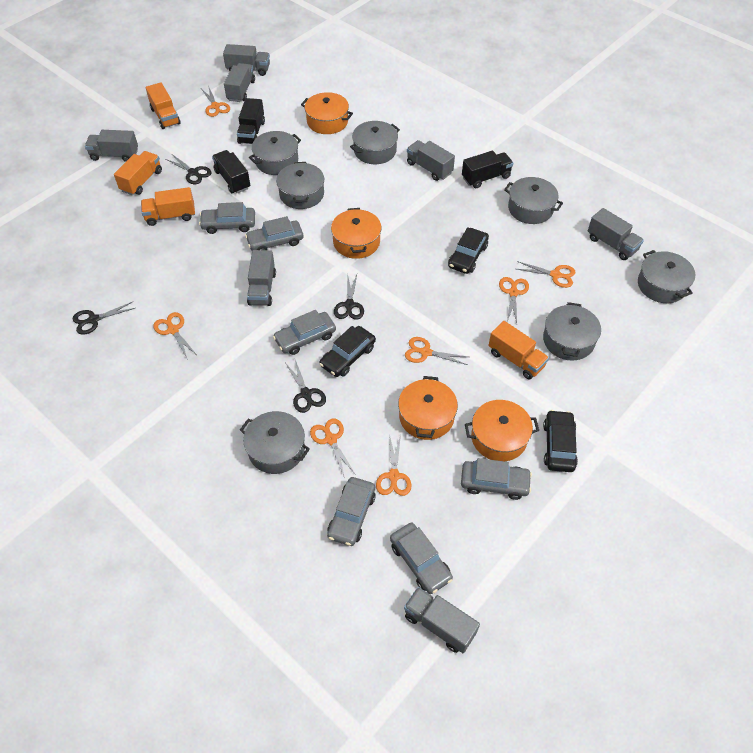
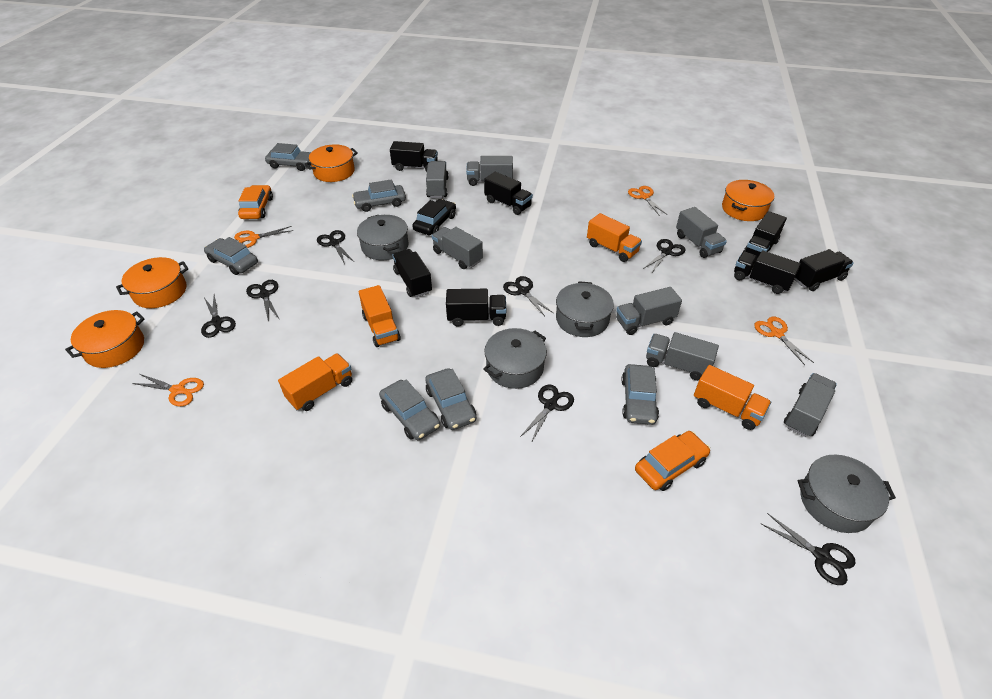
black car: [319,326,376,377] [448,227,489,274] [543,410,578,472] = 3 -> [412,199,456,235] = 1
black scissors: [73,301,135,335] [166,154,211,184] [286,360,326,413] [334,273,364,320] = 4 -> [201,294,236,338] [246,280,279,322] [317,230,354,264] [503,276,553,316] [520,384,574,443] [643,239,685,274] [761,513,856,585] = 7
black truck: [212,150,250,194] [237,98,265,144] [462,151,513,188] = 3 -> [390,141,438,172] [392,249,432,297] [446,289,506,326] [484,172,533,215] [734,250,801,294] [743,211,787,258] [795,249,854,291] = 7
grey pot: [240,411,310,474] [249,131,301,175] [276,162,324,209] [350,121,400,164] [504,177,563,224] [543,302,601,361] [638,250,695,303] = 7 -> [357,215,409,260] [483,328,547,389] [556,281,614,337] [798,455,896,533] = 4
orange car: none = 0 -> [238,185,273,219] [635,431,710,491] = 2
orange scissors: [153,312,197,360] [202,88,230,117] [310,419,356,478] [376,434,412,496] [405,337,468,365] [499,277,529,323] [517,261,576,288] = 7 -> [132,374,204,406] [234,226,293,248] [628,186,667,216] [754,317,814,365] = 4

